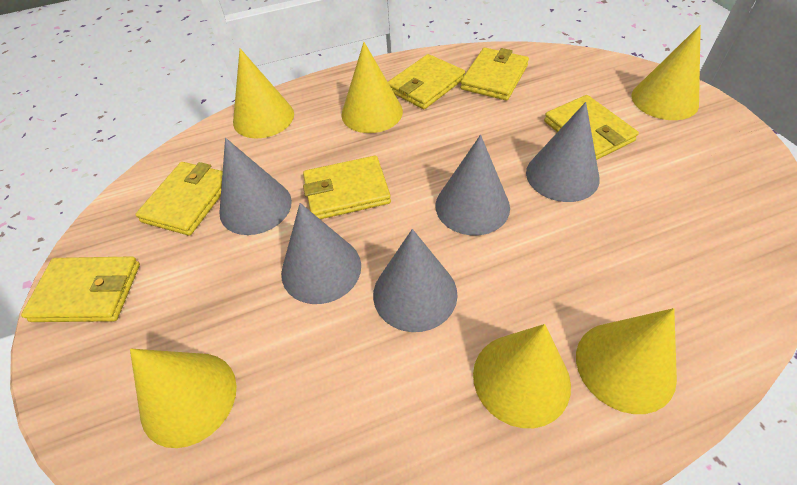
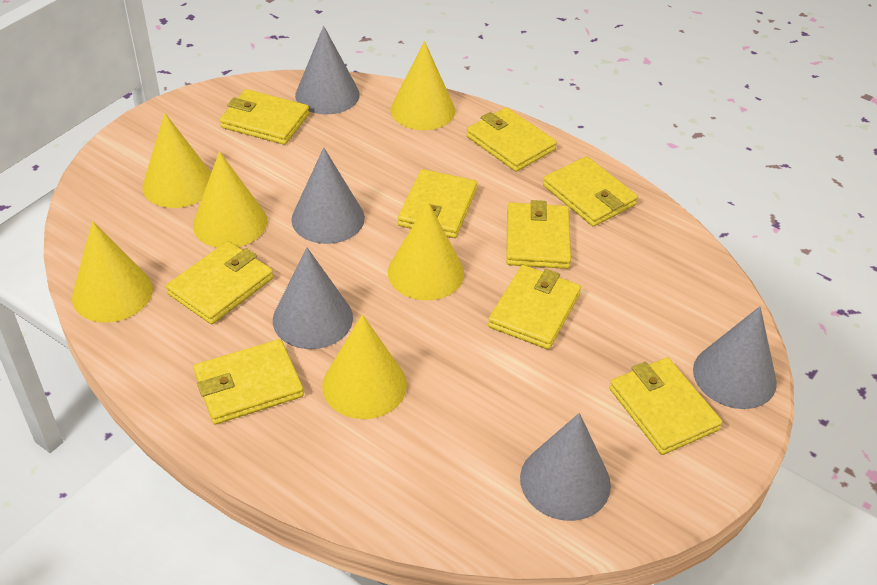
yellow wallet: [21,256,140,322] [135,162,223,236] [303,156,391,219] [388,54,465,109] [460,48,529,101] [544,95,639,160] = 6 -> [166,241,273,324] [194,339,304,424] [220,89,309,145] [398,169,477,238] [467,107,557,172] [488,265,581,349] [506,200,571,269] [543,156,638,227] [609,357,722,455] = 9

